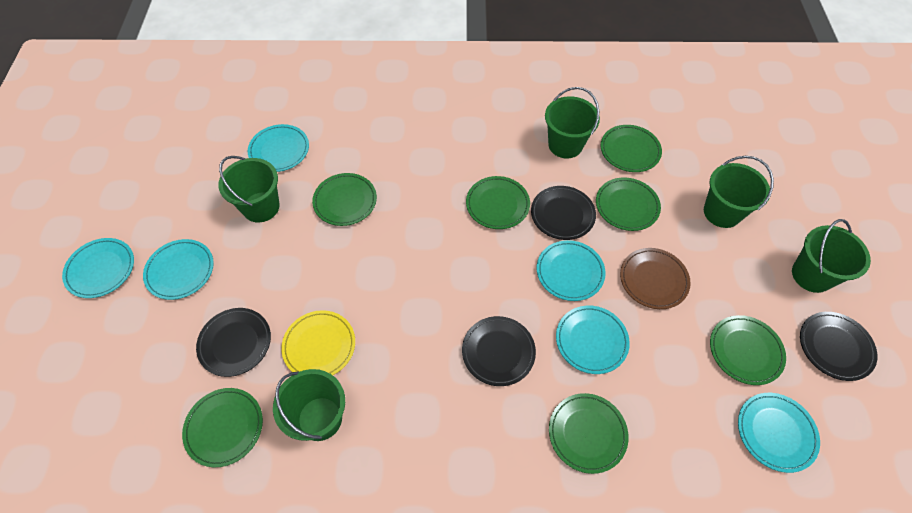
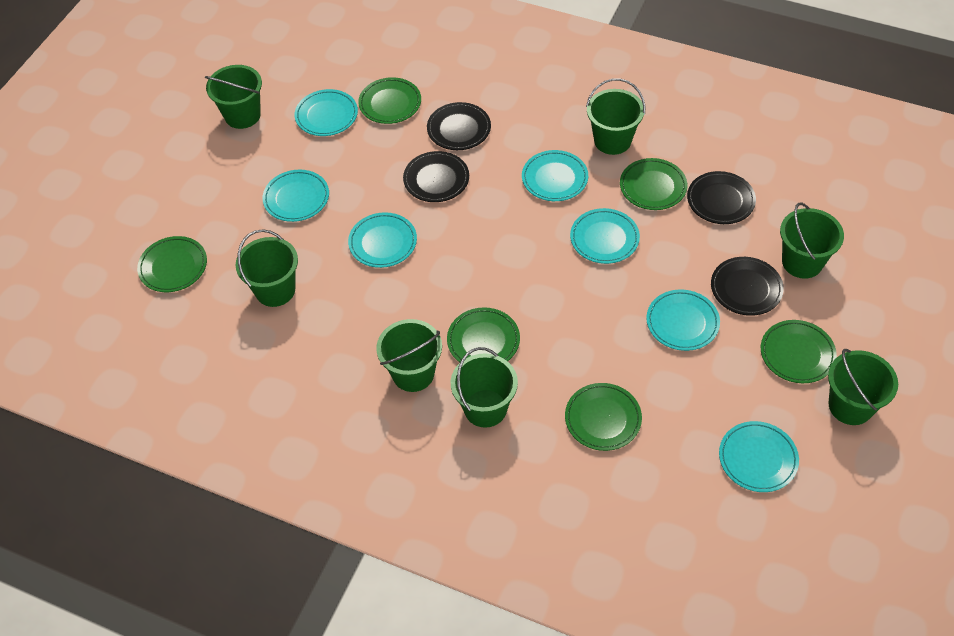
brown plate: [620,248,691,309] = 1 -> none = 0
green bucket: [218,156,280,223] [273,369,345,441] [545,87,600,158] [704,156,774,228] [792,219,871,293] = 5 -> [205,65,262,129] [236,229,298,307] [376,319,442,392] [451,347,518,428] [586,78,645,155] [780,203,844,279] [828,349,898,425] = 7
green plate: [182,388,263,467] [312,173,377,226] [466,176,530,229] [549,393,629,474] [596,177,661,231] [601,125,662,172] [710,315,786,385] = 7 -> [137,236,207,292] [358,77,421,124] [447,307,520,362] [565,383,642,451] [620,158,687,210] [761,320,837,383] = 6
turquoise plate: [62,238,134,298] [143,239,214,300] [248,124,309,172] [537,240,606,301] [556,306,630,374] [738,393,820,473] = 6 -> [262,170,329,222] [295,89,358,136] [348,212,417,268] [522,150,588,201] [570,208,640,264] [646,290,720,351] [719,421,799,492] = 7
yellow plate: [281,310,355,375] = 1 -> none = 0

